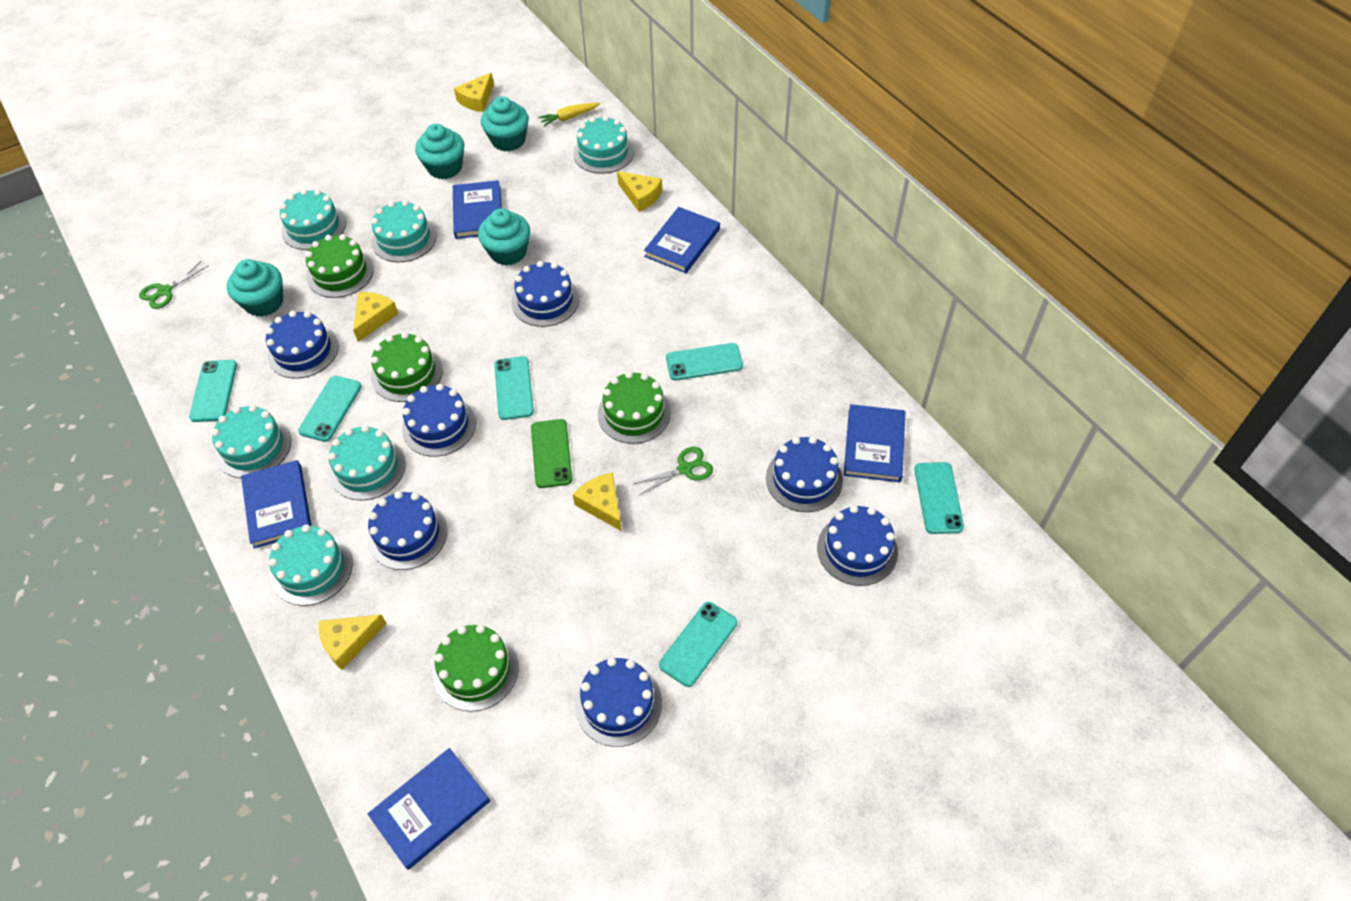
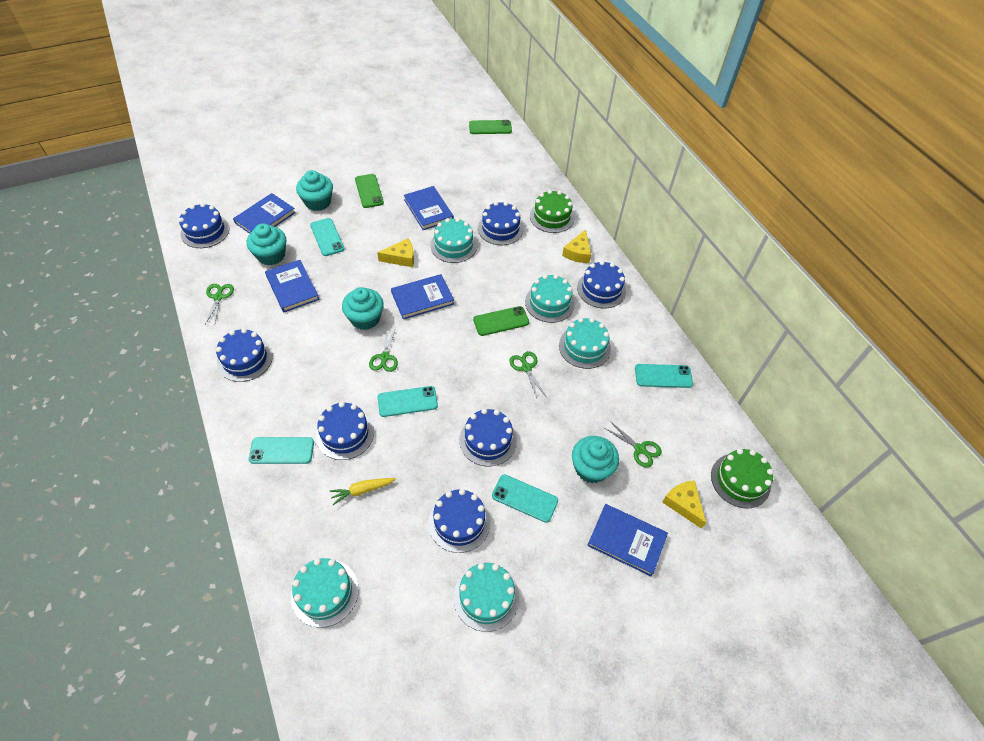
green cake: [305,234,374,298] [371,332,443,402] [433,625,519,712] [598,371,671,444] = 4 -> [530,190,575,233] [711,449,774,509] = 2
green phone: [531,419,572,488] = 1 -> [355,174,384,208] [469,120,512,134] [473,306,529,336] = 3
green scissors: [139,261,208,309] [634,447,713,495] = 2 -> [205,284,234,325] [369,327,398,372] [510,351,546,398] [604,421,662,467] = 4
turquoise cake: [212,405,291,478] [269,525,353,606] [280,189,346,250] [328,425,406,500] [371,200,437,262] [573,116,634,174] = 6 -> [291,558,359,628] [430,218,477,263] [453,563,519,632] [525,274,575,323] [559,318,611,369] = 5
turquoise phone: [189,360,237,422] [298,376,362,442] [494,356,534,420] [659,602,737,687] [666,343,743,381] [914,462,964,534] = 6 -> [249,437,314,464] [310,218,345,256] [378,386,438,417] [492,474,558,523] [635,364,693,388] = 5
yellow cheese: [319,615,387,670] [353,292,399,342] [454,72,494,112] [573,472,622,531] [617,171,662,212] = 5 -> [377,238,414,267] [562,229,591,263] [662,480,706,529] = 3

